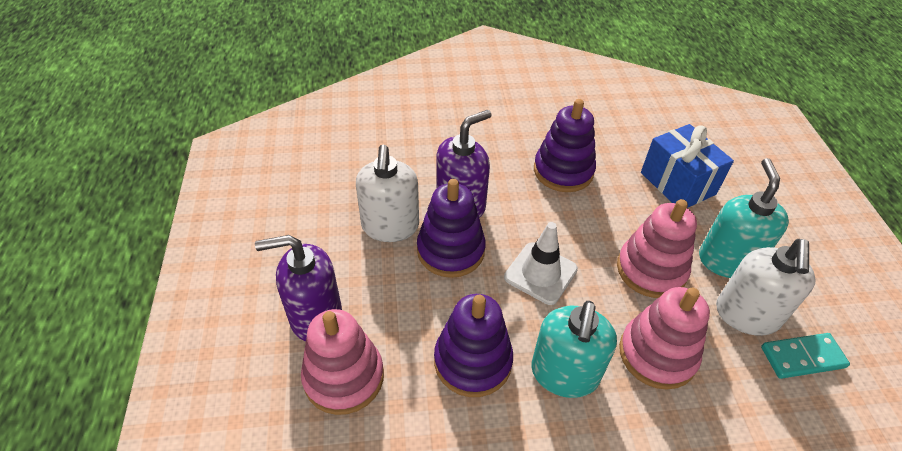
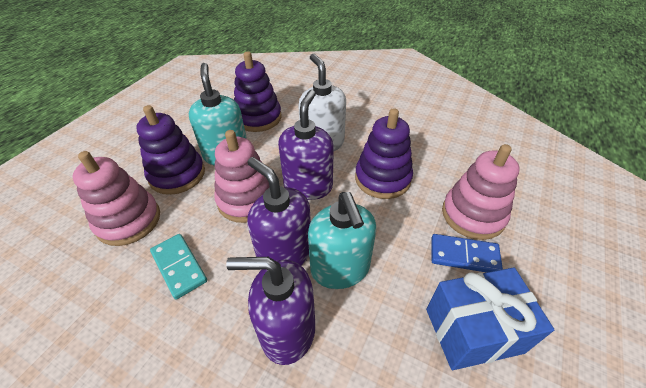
blue domino: none = 0 -> [431,234,503,273] = 1
purple soap dispenser: [255,235,342,342] [436,110,491,218] = 2 -> [226,257,315,365] [247,157,311,266] [278,90,334,200] = 3
white soap dispenser: [356,145,419,242] [716,239,816,336] = 2 -> [298,54,346,151] = 1
white traffic cone: [504,222,578,305] = 1 -> none = 0

